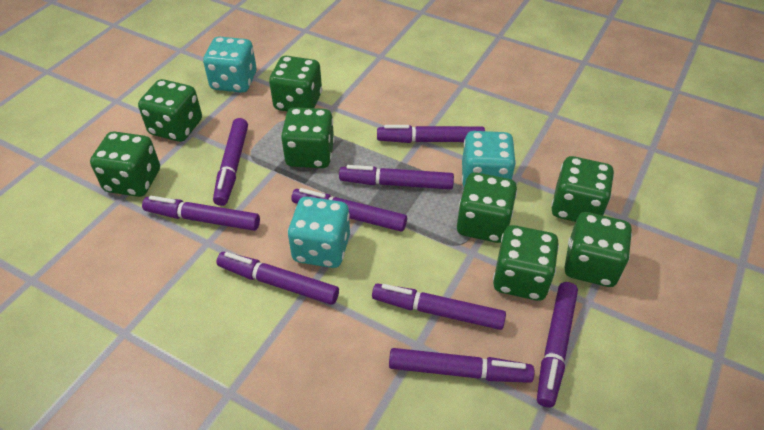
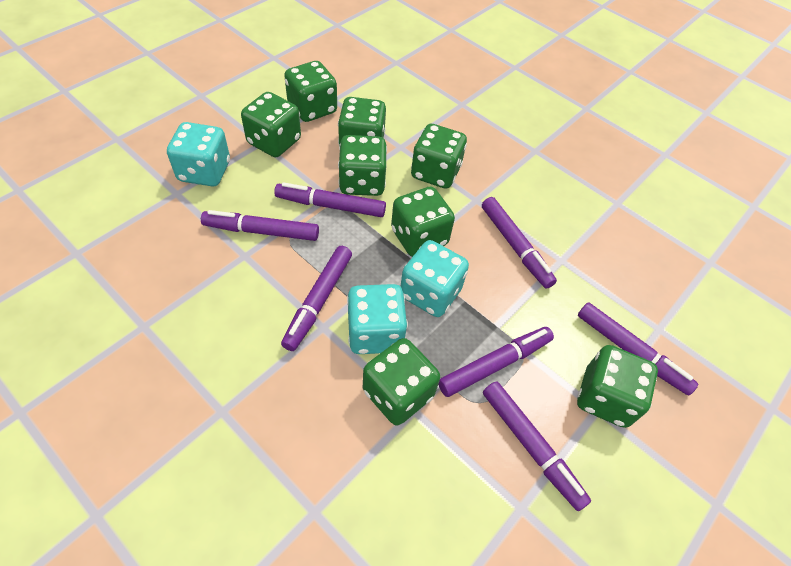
purple marker: [142,196,260,231] [213,118,248,206] [217,252,339,305] [291,188,407,232] [339,165,454,189] [372,283,506,330] [377,125,485,143] [389,348,534,383] [537,282,578,408] = 9 -> [201,210,319,241] [274,182,386,217] [281,246,352,351] [439,327,554,397] [482,197,557,289] [483,381,591,511] [578,302,698,395] = 7

